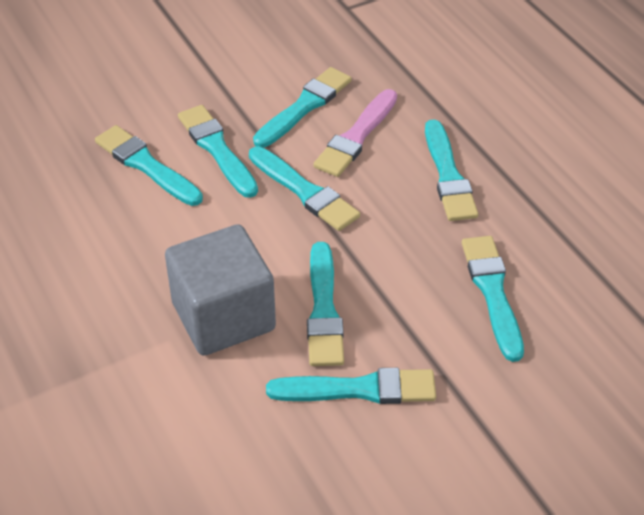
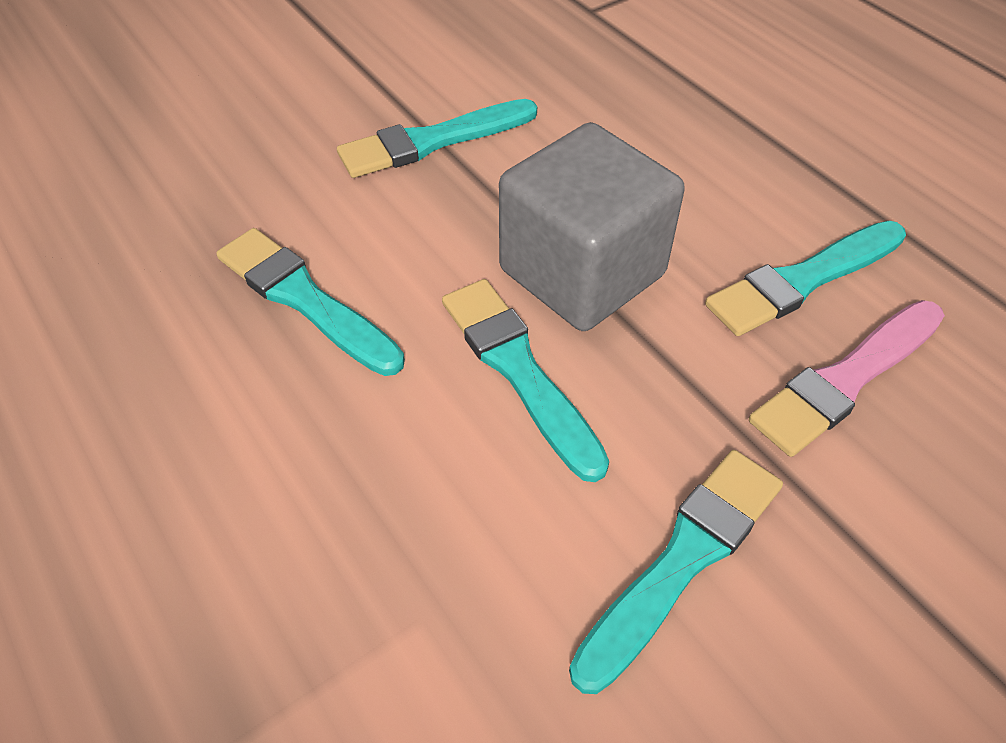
turquoise brush: [95,125,203,206] [178,105,258,198] [249,146,360,231] [253,67,352,148] [266,368,436,404] [307,242,344,366] [425,119,478,221] [462,236,524,362] = 8 -> [216,228,405,376] [337,99,537,178] [442,279,609,482] [569,450,783,694] [705,221,906,336] = 5

